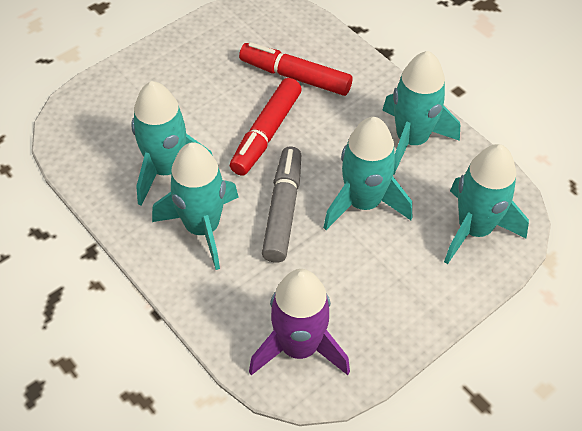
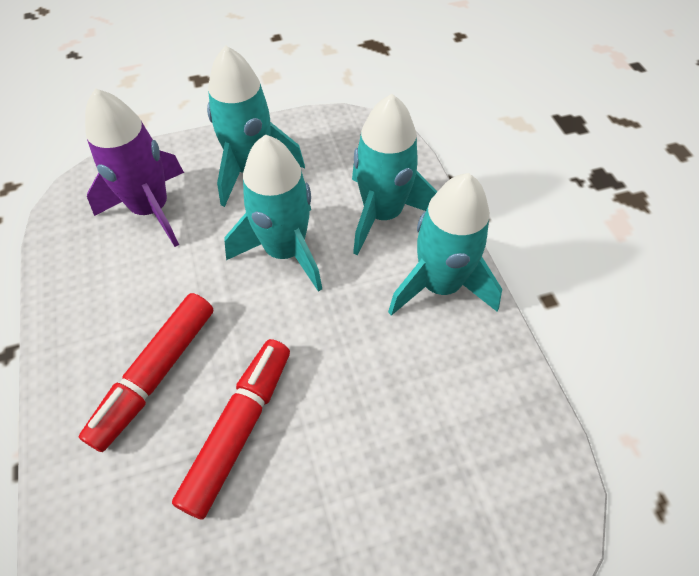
grey marker: [262,147,301,263] = 1 -> none = 0
turquoise rocket: [131,81,213,206] [152,142,239,270] [323,117,412,230] [382,51,460,175] [444,144,529,264] = 5 -> [207,45,305,207] [224,134,322,292] [352,94,437,255] [388,173,502,316] = 4

